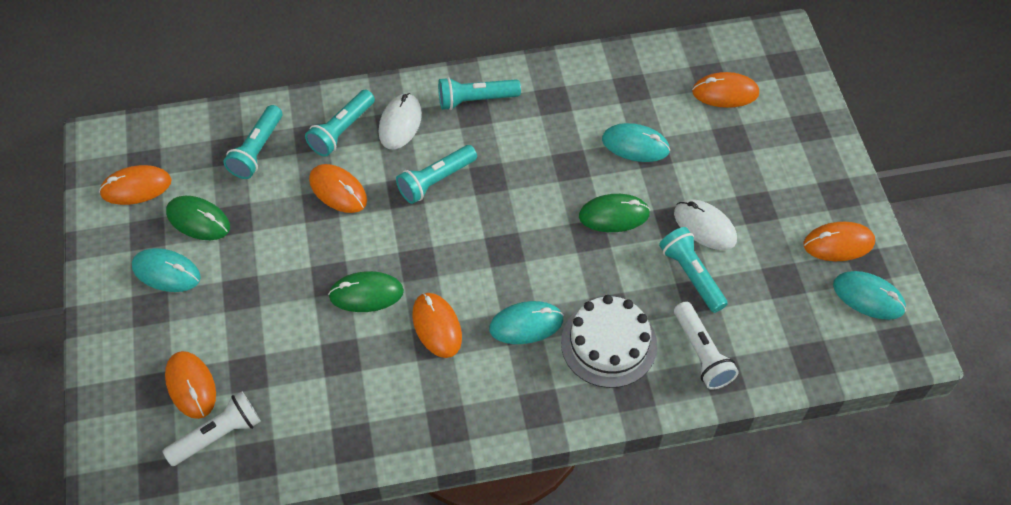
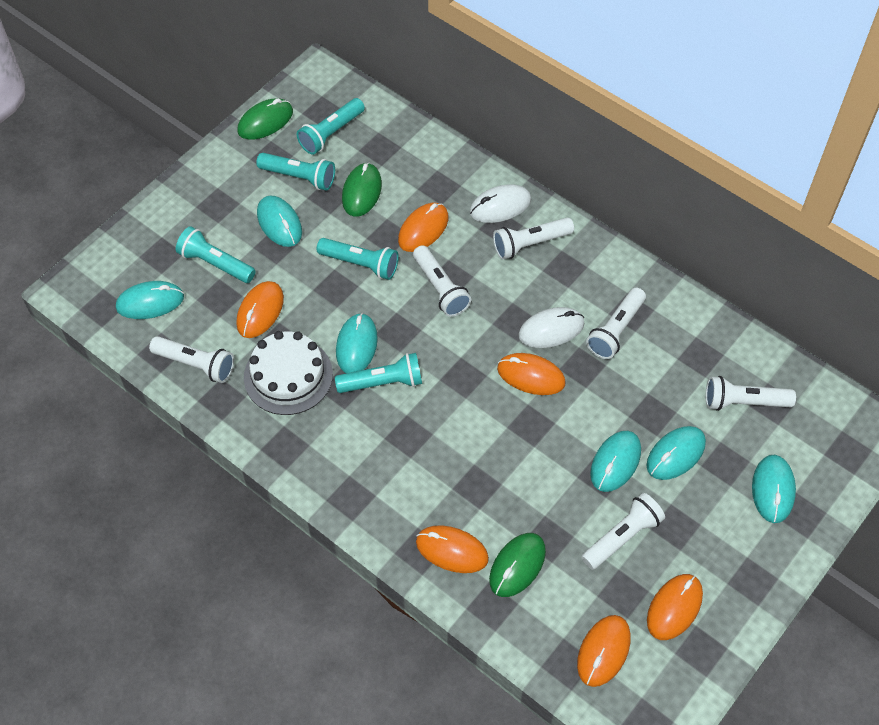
turquoise mouse: [132,248,201,292] [489,301,564,344] [602,123,670,162] [833,271,906,320] = 4 -> [116,281,184,319] [257,196,302,247] [336,313,378,373] [590,431,641,492] [646,426,706,480] [752,455,796,523] = 6
white flashlight: [162,392,261,466] [674,302,739,390] = 2 -> [149,336,234,383] [413,245,471,317] [493,218,574,260] [582,493,665,570] [586,288,646,359] [706,376,796,411] = 6

